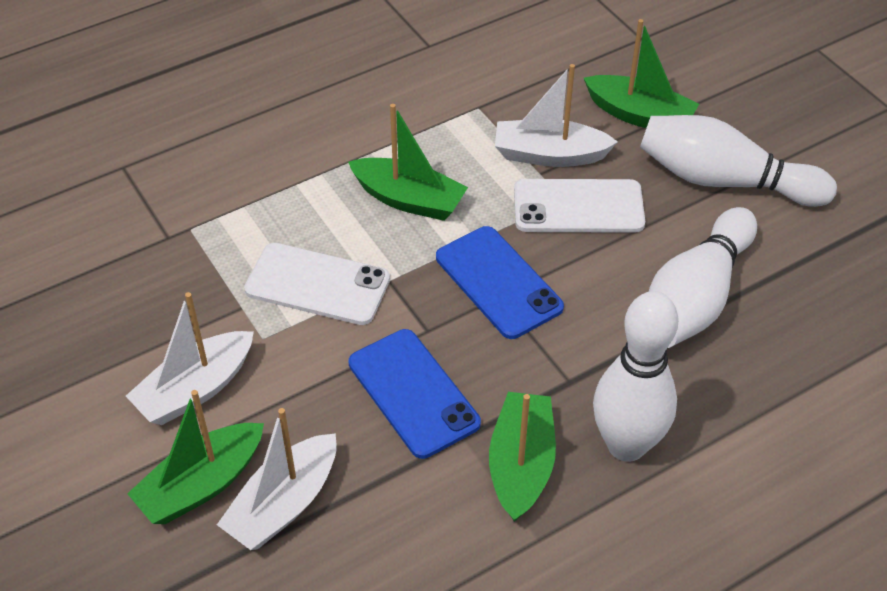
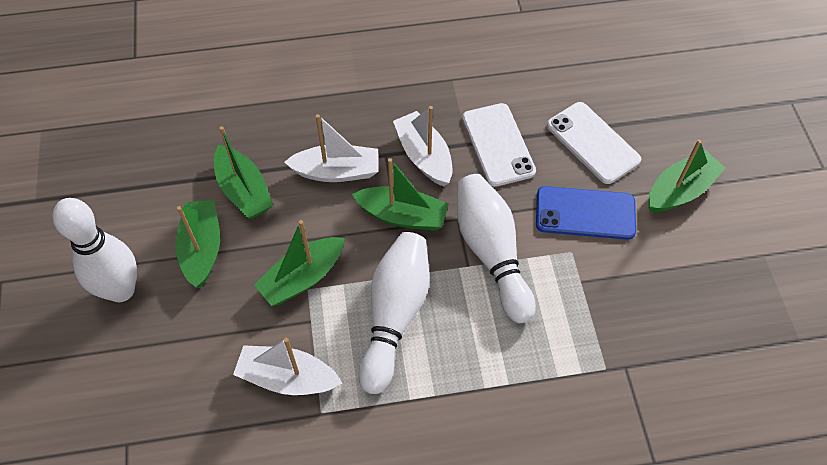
blue phone: [348,329,481,459] [436,226,564,339] = 2 -> [536,186,636,240] = 1
green boat: [127,390,264,524] [348,104,468,221] [489,392,556,522] [584,19,699,128] = 4 -> [175,200,220,288] [214,126,273,219] [254,220,345,306] [352,158,449,231] [648,140,726,212] = 5

